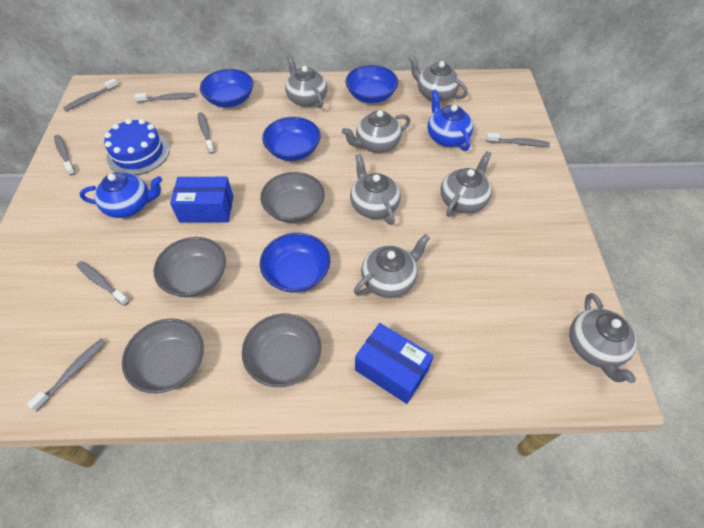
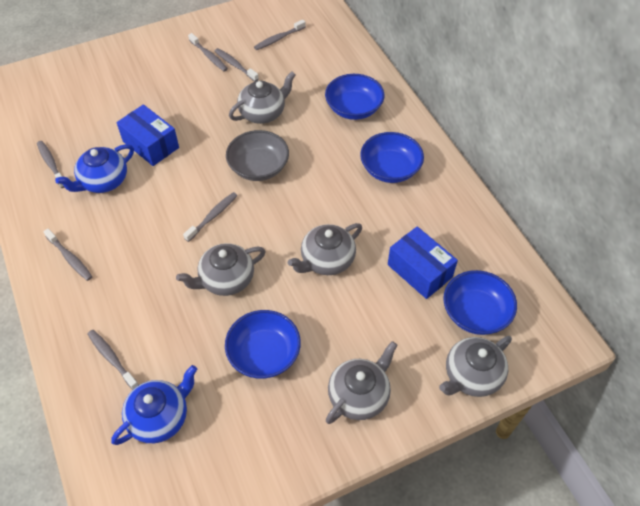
blue cake: [104,119,170,175] = 1 -> none = 0
grey bowl: [122,319,204,393] [154,237,226,297] [242,314,321,387] [260,172,325,223] = 4 -> [226,130,289,181] = 1
grey teapot: [285,55,327,108] [342,110,410,153] [350,154,401,225] [354,234,430,298] [409,55,468,102] [440,151,492,217] [569,293,637,383] = 7 -> [176,243,266,296] [229,72,296,124] [288,223,362,275] [326,341,397,424] [439,336,512,397] = 5

